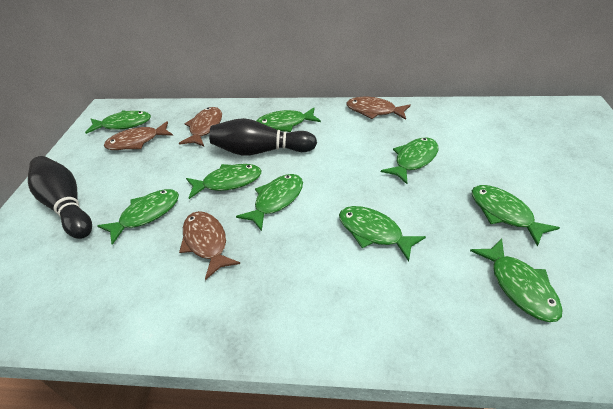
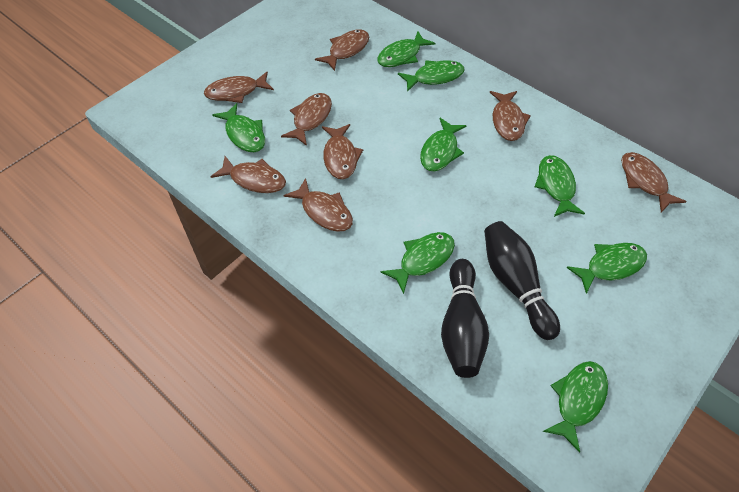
brown fish: [104,121,173,150] [179,107,222,146] [179,211,240,280] [346,97,411,120] = 4 -> [204,72,274,103] [211,156,286,193] [281,93,332,146] [284,178,353,232] [315,29,369,71] [322,124,363,179] [490,91,531,141] [621,152,687,213] = 8
green fish: [85,110,151,134] [97,189,179,245] [186,164,261,199] [236,174,303,231] [256,107,321,132] [339,206,426,262] [381,138,438,184] [470,239,563,322] [472,185,560,246] = 9 -> [212,103,265,152] [377,32,435,67] [381,232,455,294] [398,60,465,92] [420,118,467,172] [534,155,585,217] [543,361,608,453] [566,243,647,294] = 8

